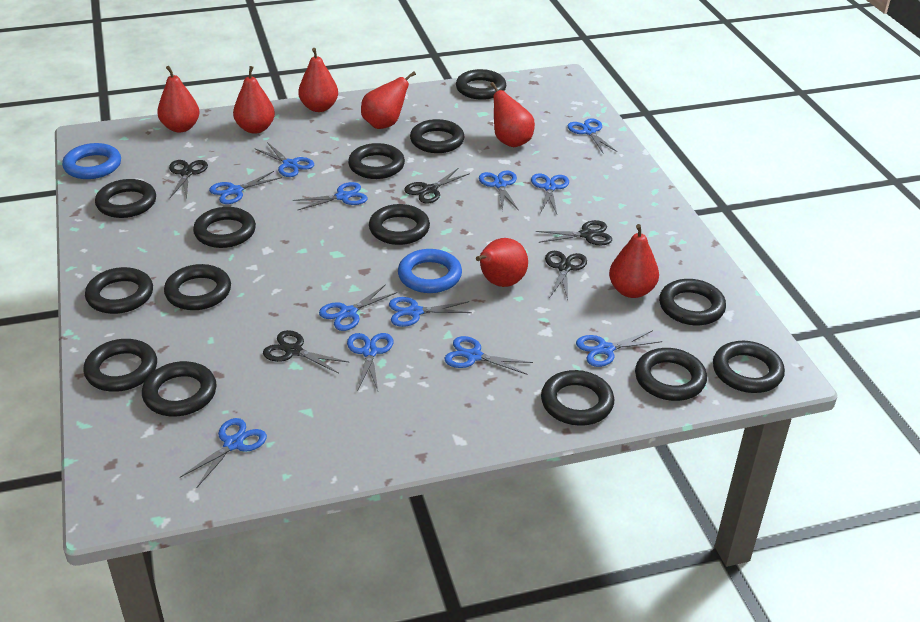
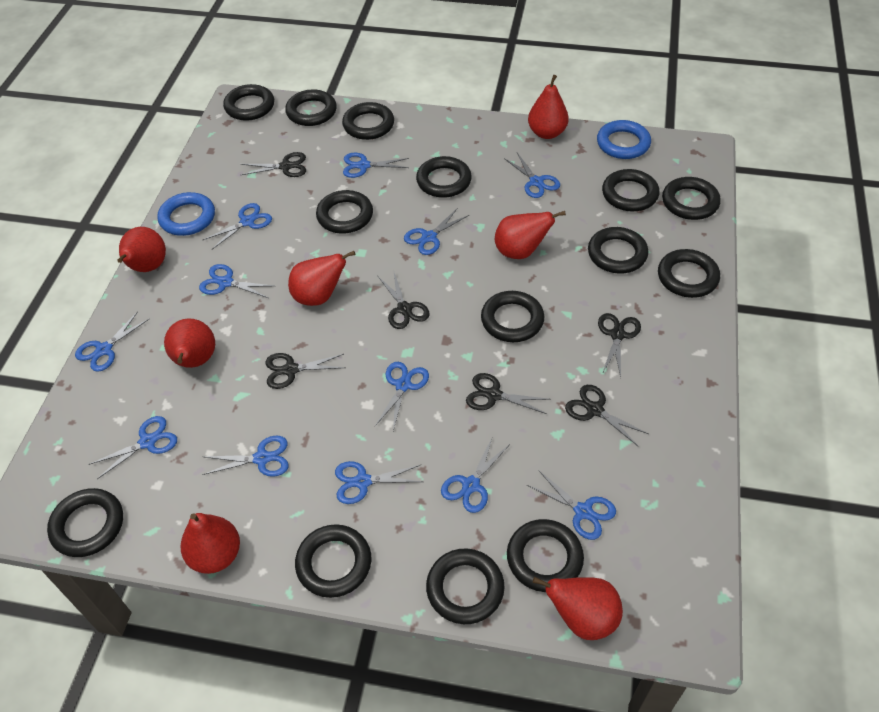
black scissors: [169,160,208,199] [263,330,349,374] [404,168,470,203] [535,220,612,246] [545,251,587,300] = 5 -> [241,152,306,177] [265,353,346,389] [379,273,430,329] [466,373,551,414] [565,385,649,447] [598,313,641,377] = 6

